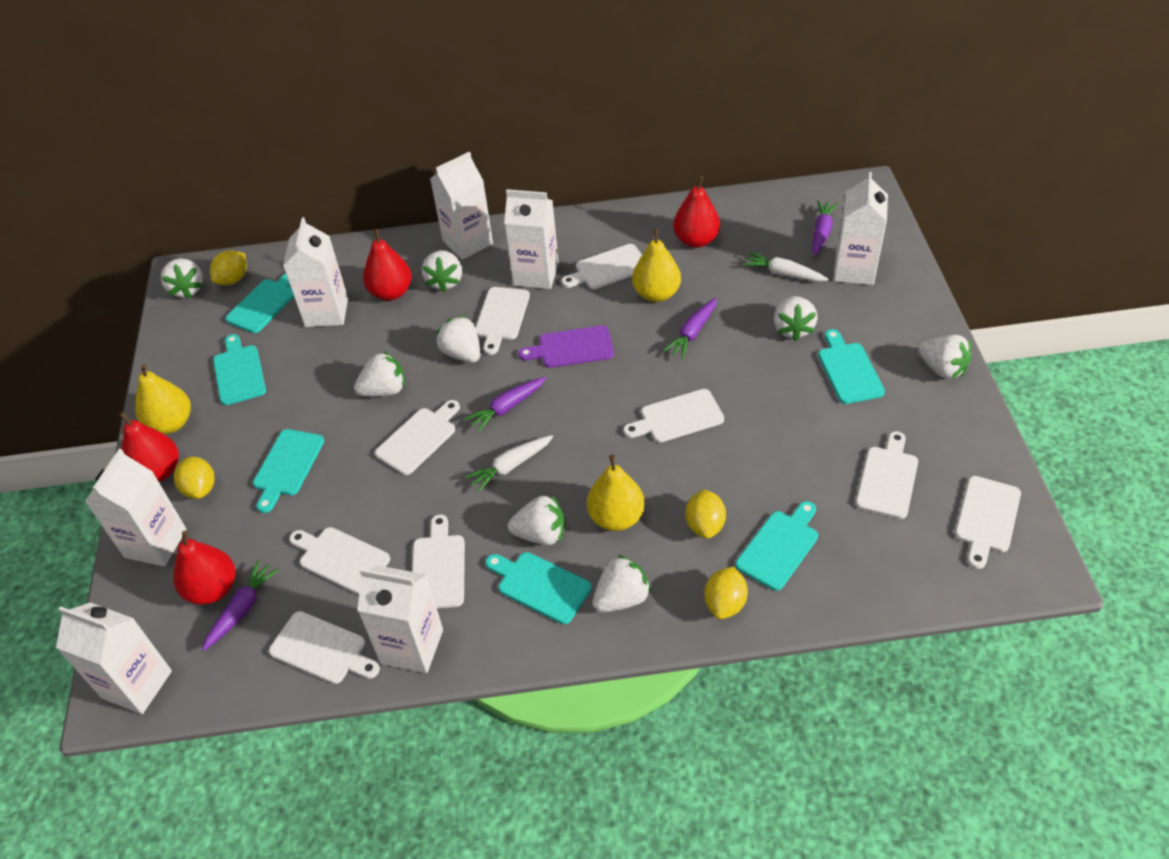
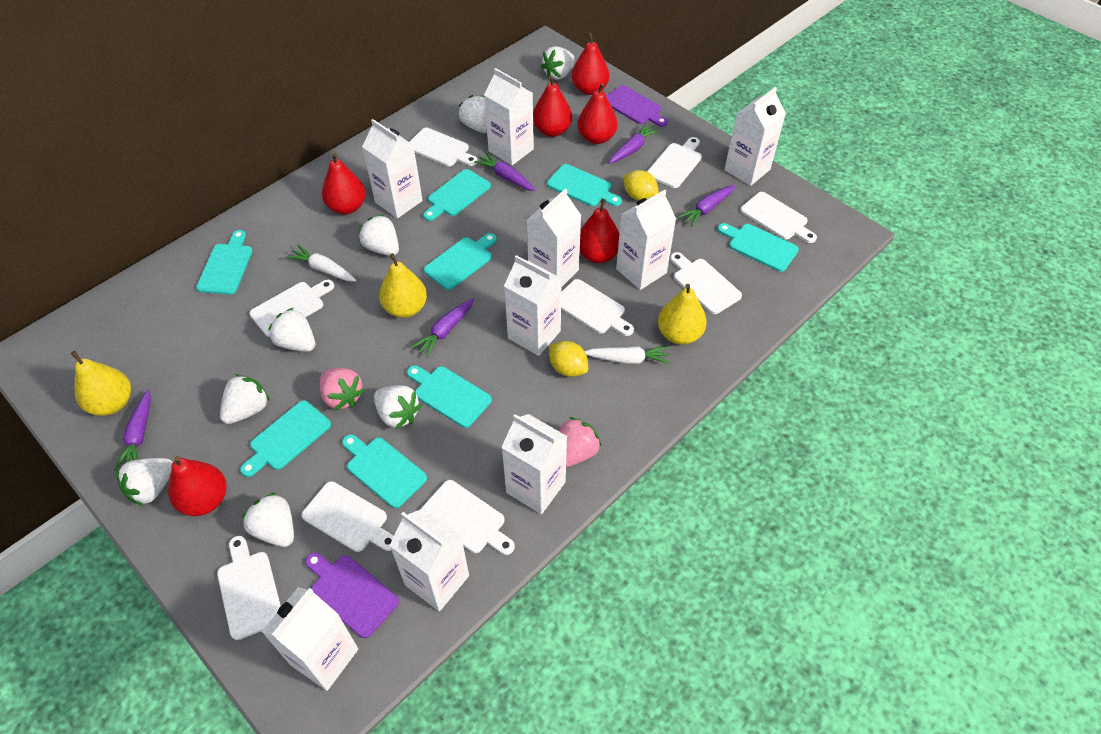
pink strawberry: none = 0 -> [320,368,365,411] [559,417,601,467] = 2
purple carrot: [202,560,279,651] [465,377,546,433] [663,298,717,359] [812,200,838,256] = 4 -> [114,390,151,470] [411,298,474,358] [474,153,535,191] [609,123,660,164] [678,185,735,227] = 5
purple cutting board: [518,325,614,368] = 1 -> [305,552,399,638] [606,85,668,127] = 2
red pear: [119,412,179,482] [173,531,235,605] [363,229,412,301] [673,176,720,248] = 4 -> [168,456,226,516] [322,153,366,214] [533,76,572,137] [572,32,609,95] [578,83,618,144] [580,199,619,263] = 6
turquoise cutting board: [213,334,266,405] [225,273,294,333] [253,429,324,513] [486,552,592,624] [736,501,818,591] [818,329,885,404] = 6 -> [196,230,252,295] [240,400,331,477] [342,434,427,508] [407,365,492,428] [423,169,491,221] [424,233,497,290] [547,164,622,206] [718,223,799,272] = 8
white carton: [56,602,172,714] [85,449,187,566] [283,217,348,327] [357,565,443,673] [430,152,493,260] [504,189,559,289] [834,172,888,285] = 7 -> [262,587,358,691] [362,119,423,218] [389,508,469,611] [484,68,534,165] [501,414,567,514] [504,255,562,356] [526,189,581,287] [616,189,676,290] [724,87,786,186] = 9
yellow lemon: [174,457,214,499] [210,250,247,285] [685,489,726,539] [704,566,748,619] = 4 -> [549,341,588,377] [623,170,659,200] = 2

